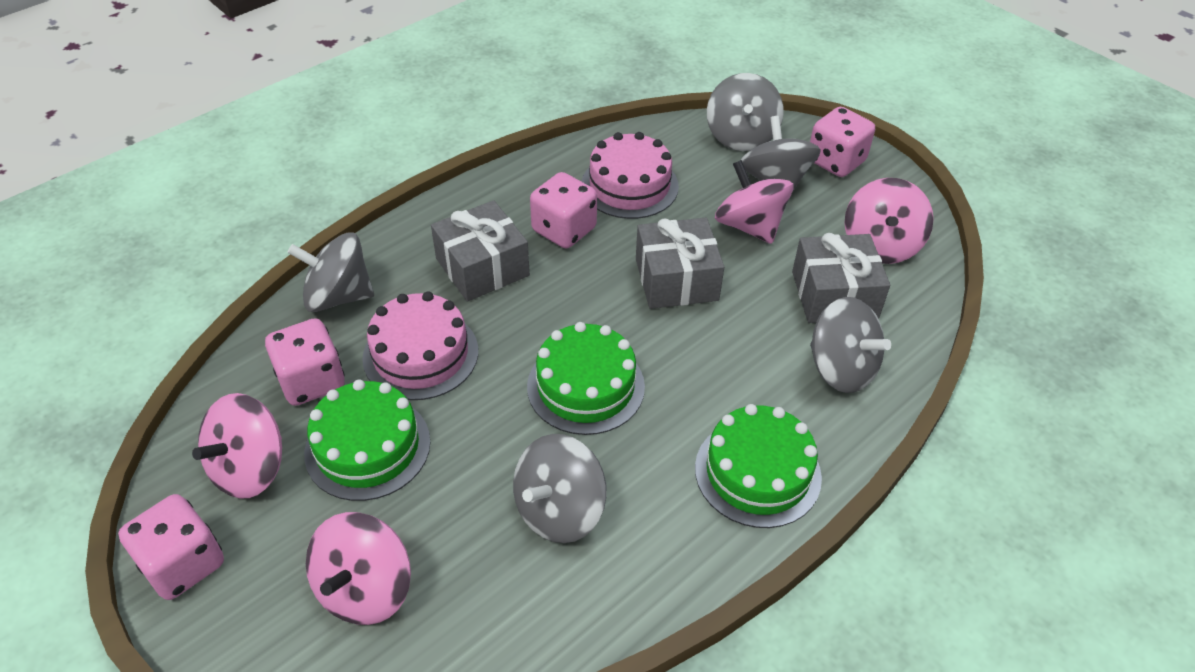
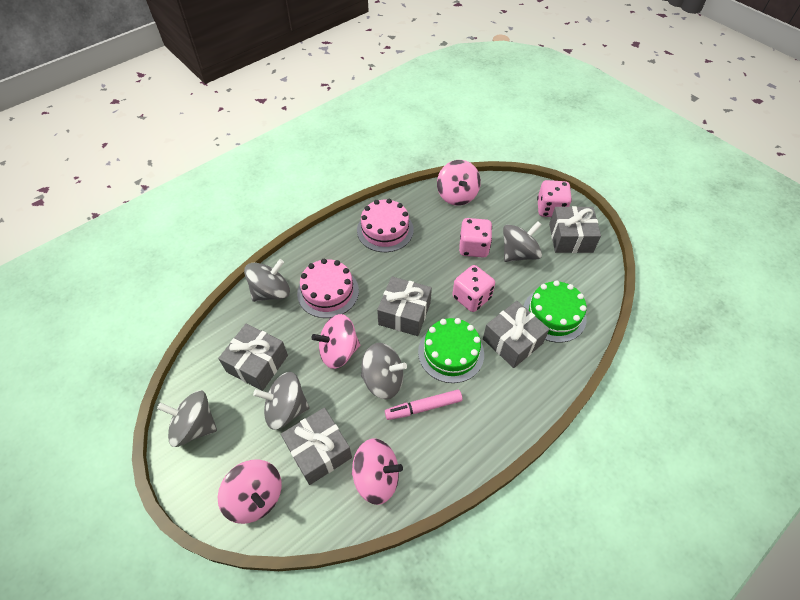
green cake: [304,379,431,501] [527,322,645,435] [695,404,822,528] = 3 -> [418,318,484,383] [524,280,587,343] = 2
grey gift: [431,200,530,302] [636,218,724,309] [792,233,890,323] = 3 -> [218,324,288,391] [281,408,352,485] [377,277,432,336] [483,301,550,368] [549,206,601,253] = 5
pink dice: [118,494,224,600] [265,318,345,406] [530,172,597,248] [810,107,875,177] = 4 -> [452,265,495,312] [459,218,492,258] [537,180,572,217] = 3
pink marker: none = 0 -> [385,390,462,420] = 1

